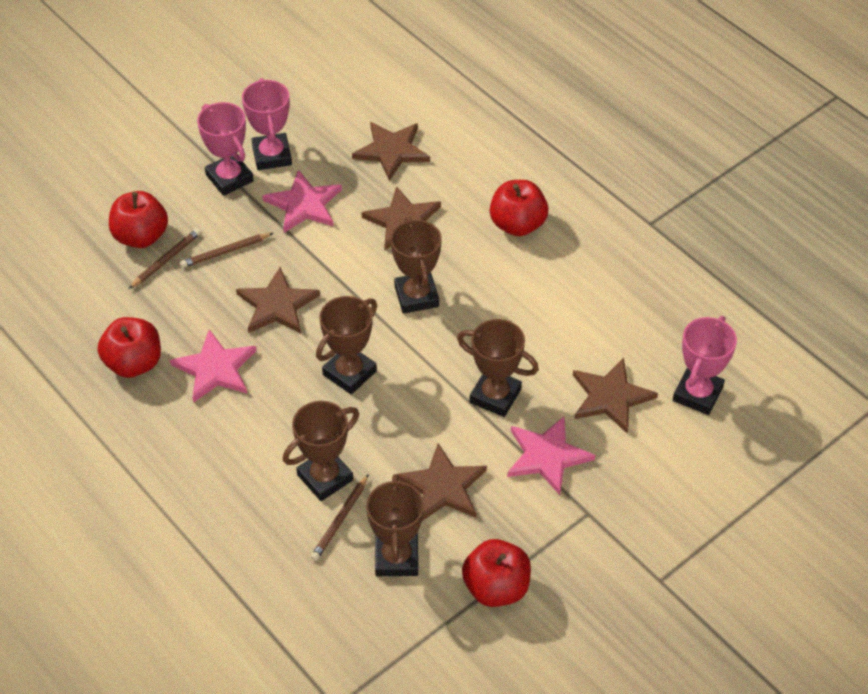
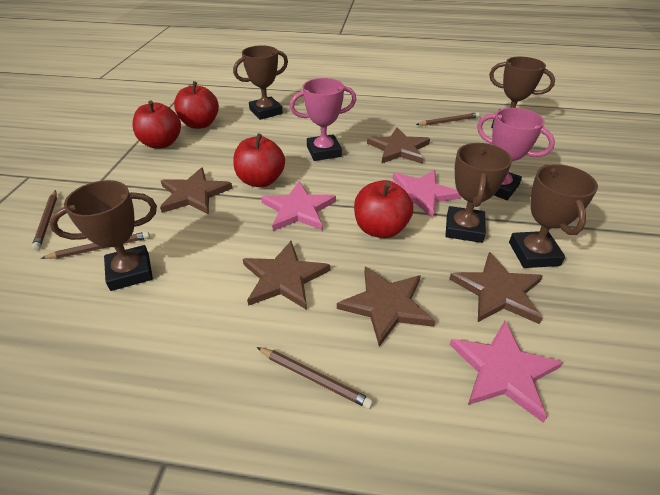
brown pencil: [129,228,201,289] [180,233,273,268] [311,474,369,561] = 3 -> [32,190,57,250] [40,231,150,259] [257,347,373,409] [416,112,480,126] = 4
pink trophy: [197,102,254,196] [242,78,292,170] [673,316,737,415] = 3 -> [290,78,356,161] [477,108,555,200] = 2

